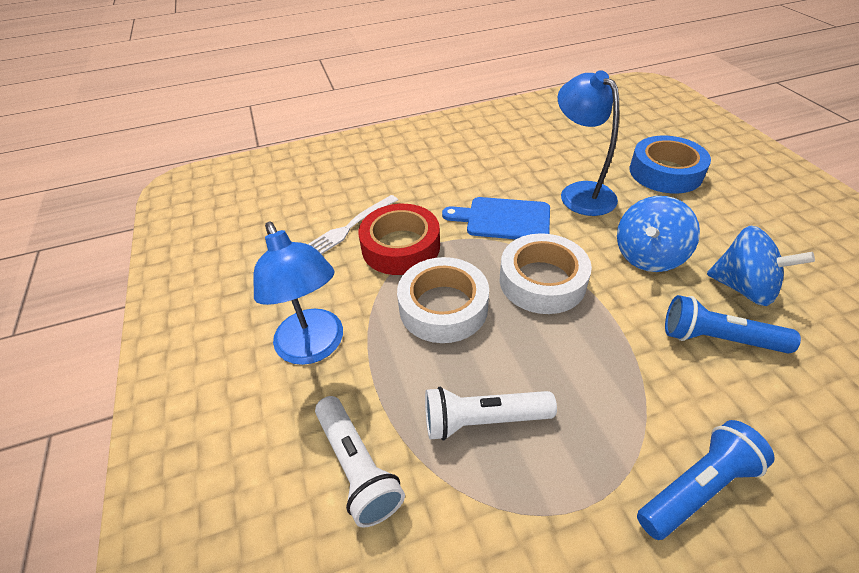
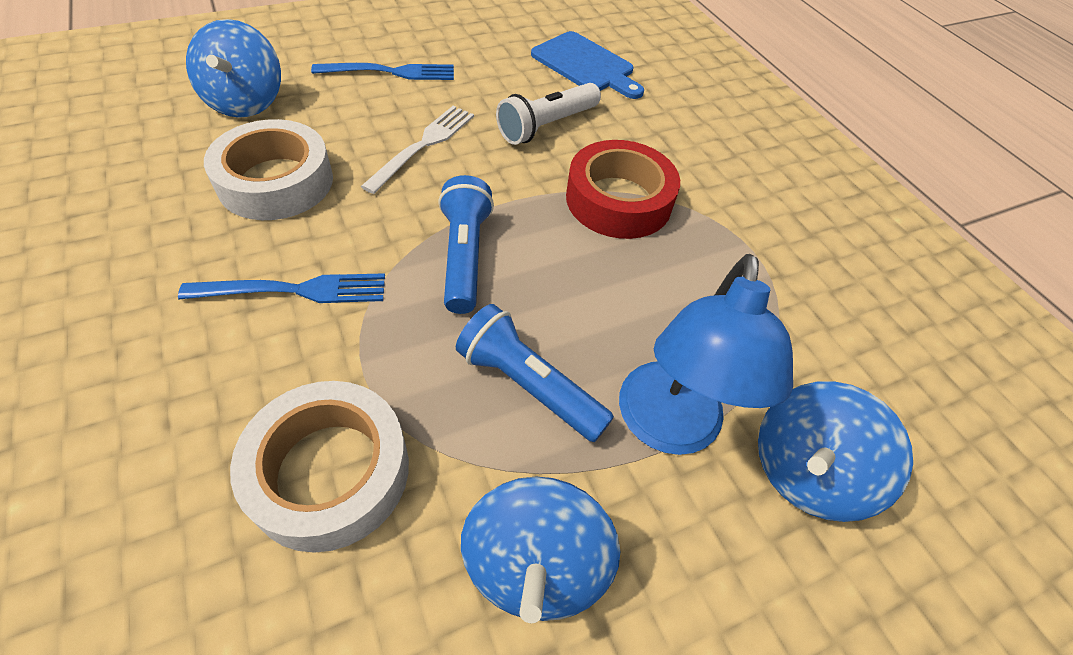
blue fork: none = 0 -> [178,273,385,303] [311,63,454,80] = 2
blue lamp: [253,221,343,365] [558,70,619,216] = 2 -> [619,254,793,455] = 1
blue spinning top: [617,196,700,272] [707,226,815,306] = 2 -> [186,19,281,118] [461,476,620,623] [758,381,913,522] = 3
blue tape: [630,136,711,193] = 1 -> none = 0
white flashlight: [315,396,405,528] [425,387,557,441] = 2 -> [496,83,601,145] = 1

